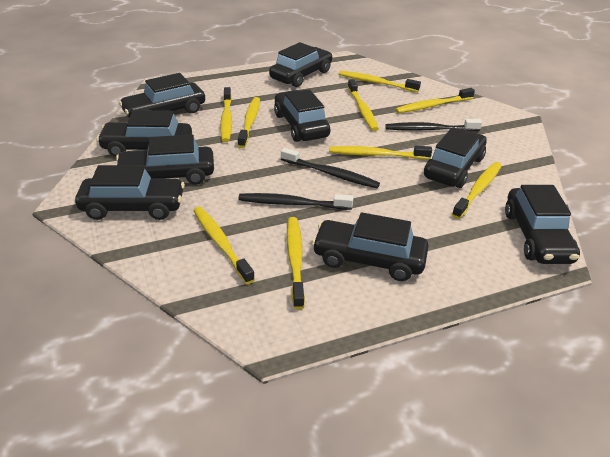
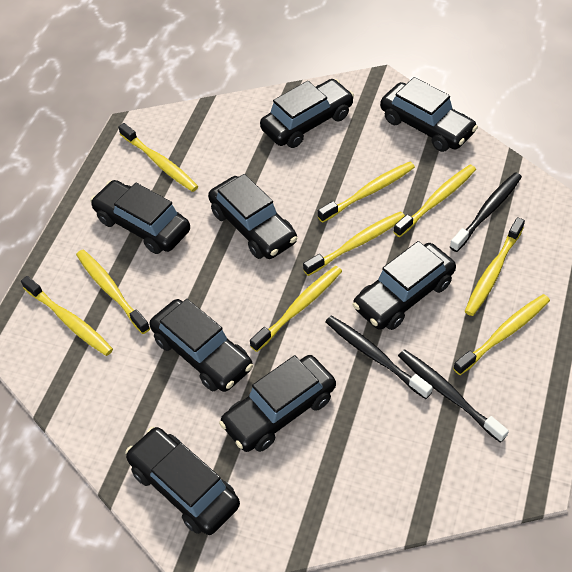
black car: [75,165,185,220] [97,110,192,157] [116,135,214,185] [119,73,205,118] [269,42,333,87] [274,89,330,142] [312,212,429,281] [424,128,487,188] [505,185,580,264] = 9 -> [90,180,190,254] [125,427,240,535] [149,299,253,392] [208,174,298,259] [219,355,336,452] [260,79,354,148] [352,241,456,330] [380,77,478,152] = 8

